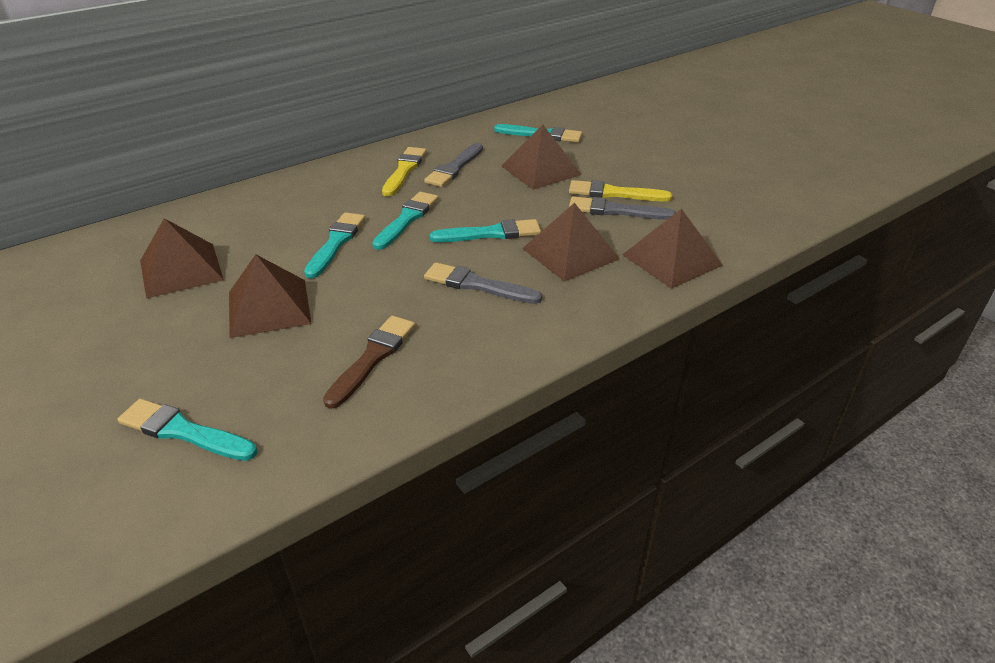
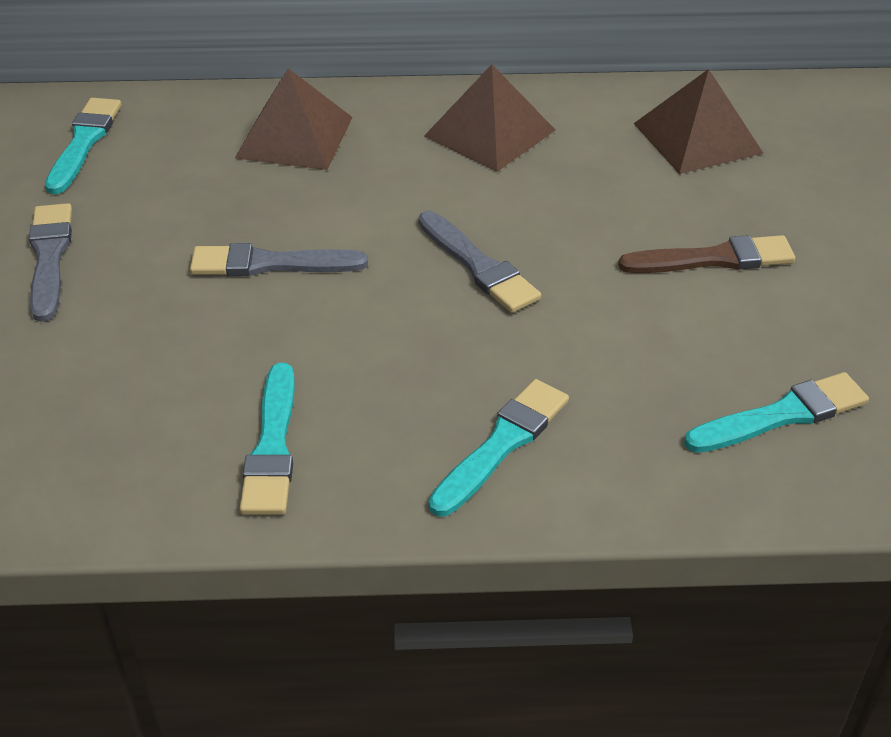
brown pyramid: [140,218,224,299] [229,254,312,338] [501,124,582,190] [522,203,619,282] [622,209,723,289] = 5 -> [235,68,353,170] [424,64,555,172] [633,69,763,174] = 3
turquoise brush: [118,399,257,461] [304,212,365,278] [372,192,439,250] [430,219,541,242] [494,124,582,143] = 5 -> [45,98,121,194] [240,363,295,515] [428,379,569,517] [684,372,869,453] = 4
yellow brush: [382,147,427,196] [569,180,672,201] = 2 -> none = 0

